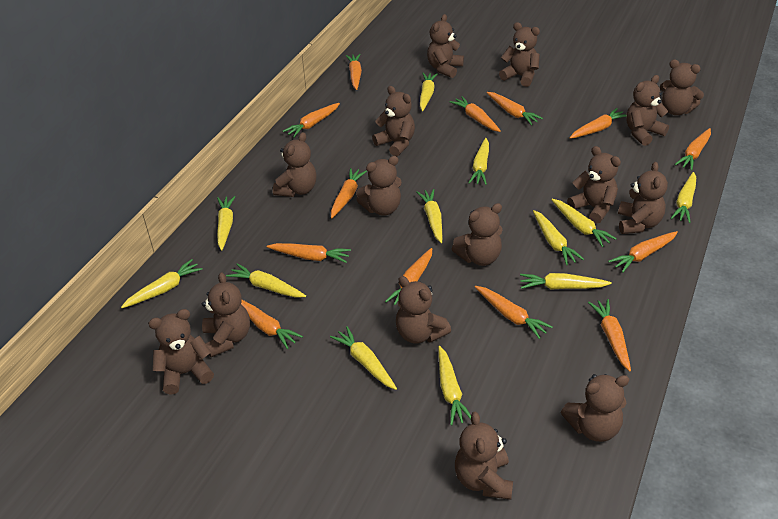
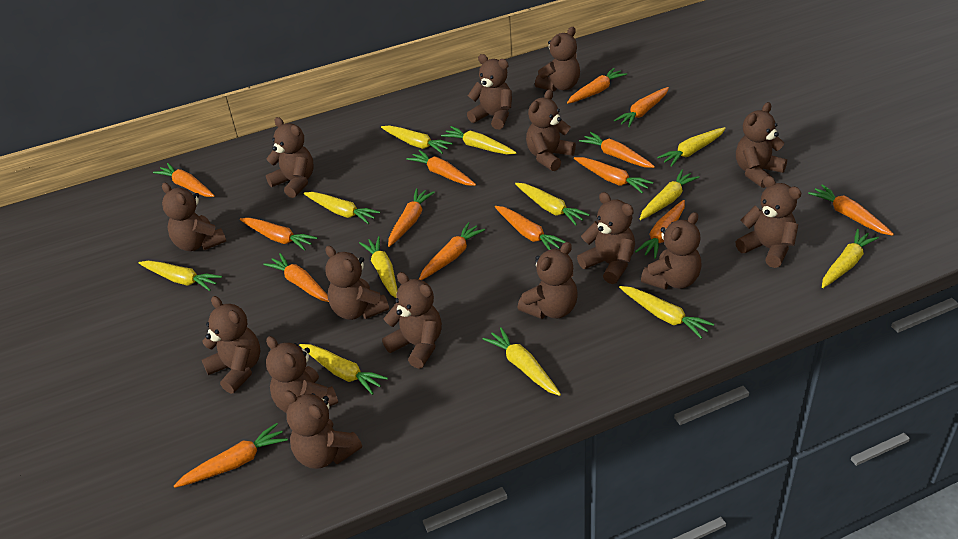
orange carrot: [241,300,303,349] [267,243,351,263] [283,103,340,138] [331,168,367,218] [345,54,362,90] [385,248,432,305] [450,96,501,132] [475,286,553,339] [487,92,543,125] [570,108,627,139] [588,299,631,372] [608,231,678,273] [675,128,711,170] = 13 -> [153,163,215,197] [174,423,288,488] [240,218,317,251] [263,253,329,302] [388,188,435,247] [406,150,476,186] [419,222,485,280] [495,206,566,250] [567,68,627,104] [574,157,653,193] [579,132,655,168] [614,87,669,127] [635,200,685,259] [808,184,894,236] = 14

